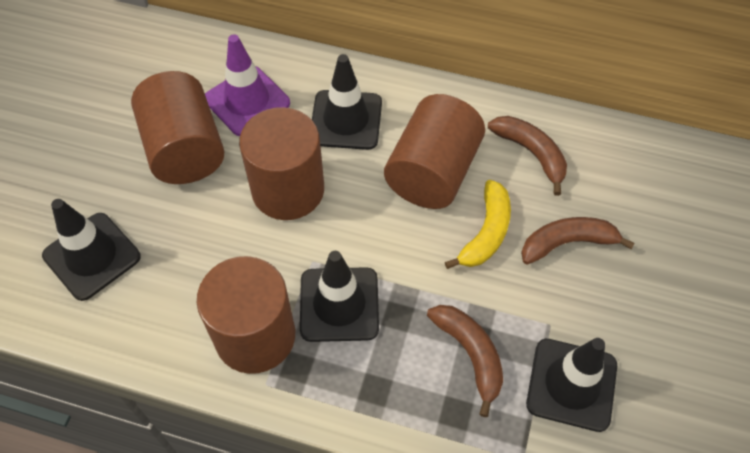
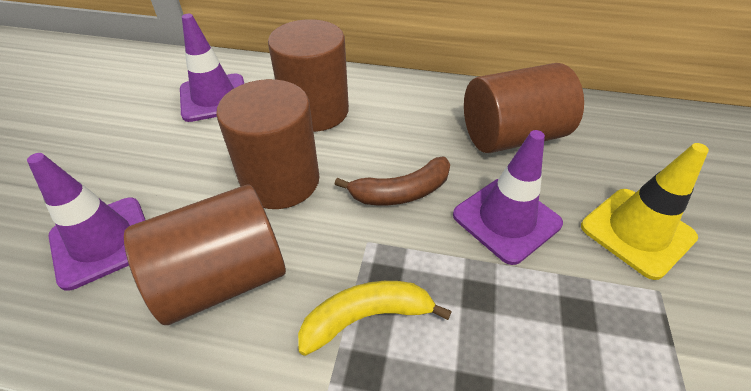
black traffic cone: [42,199,141,301] [300,251,379,342] [312,54,382,150] [526,338,617,432] = 4 -> none = 0
brown banana: [427,305,503,417] [488,116,567,196] [521,217,635,265] = 3 -> [335,156,450,205] = 1
purple traffic cone: [205,34,290,136] = 1 -> [27,153,145,291] [180,14,244,122] [453,130,563,265] = 3
yellow traffic cone: none = 0 -> [581,143,709,280] = 1

